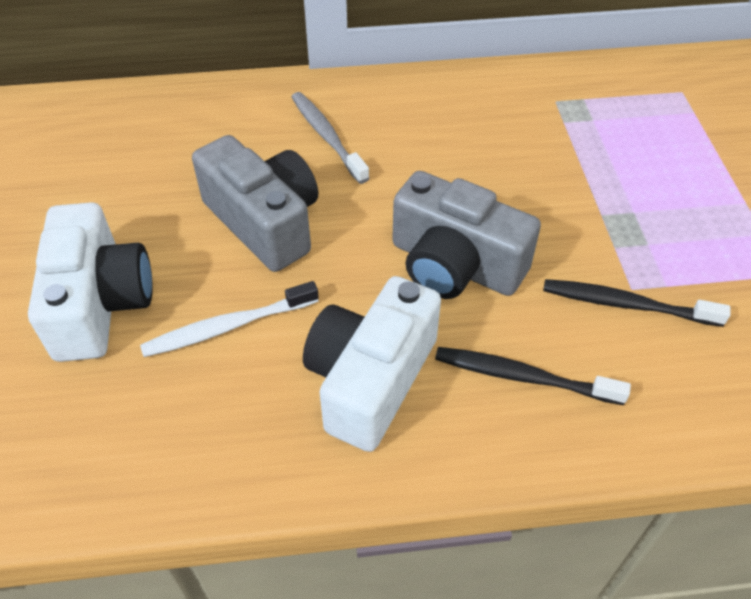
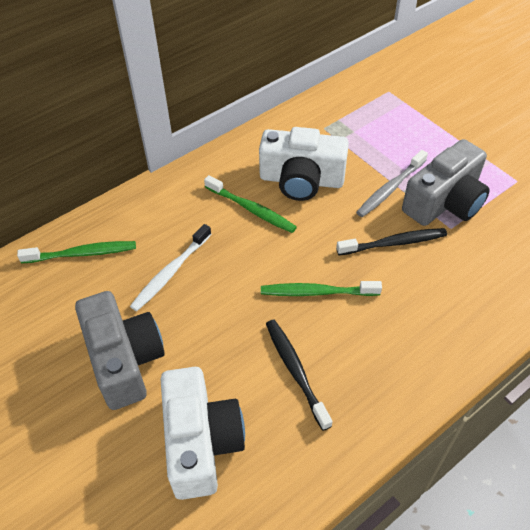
green toothbrush: none = 0 -> [17,241,136,263] [204,175,297,233] [261,281,382,296] = 3

